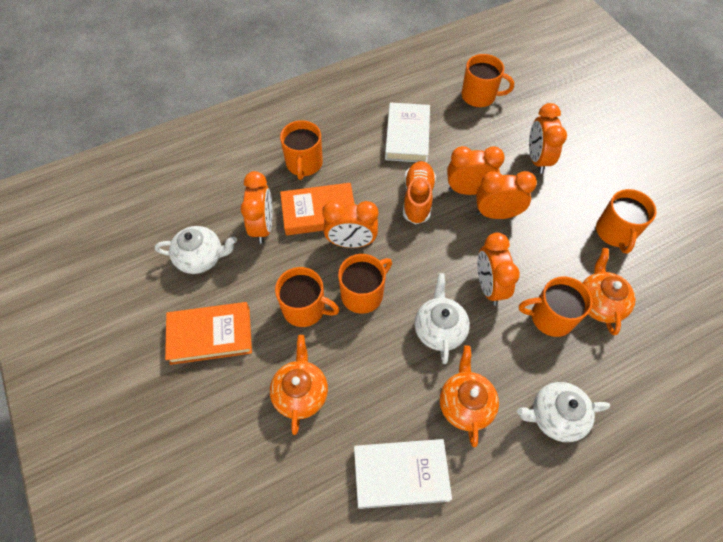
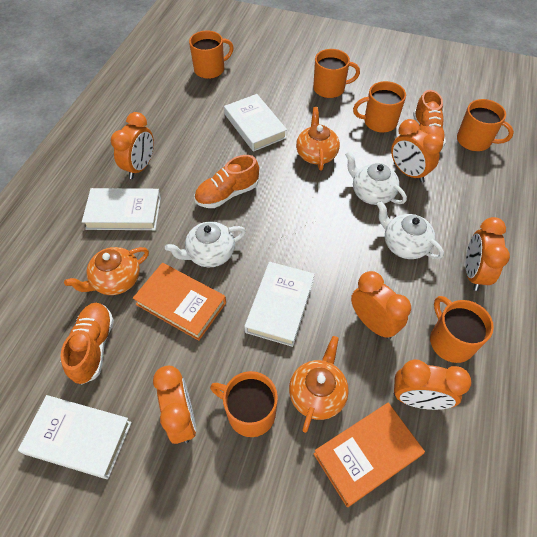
orange shoe: [403,161,436,224] = 1 -> [61,303,114,384] [194,155,259,208] [413,90,446,147] = 3
white book: [354,439,452,509] [385,102,430,162] = 2 -> [18,395,132,479] [82,188,161,230] [224,94,287,152] [244,262,315,347] = 4

